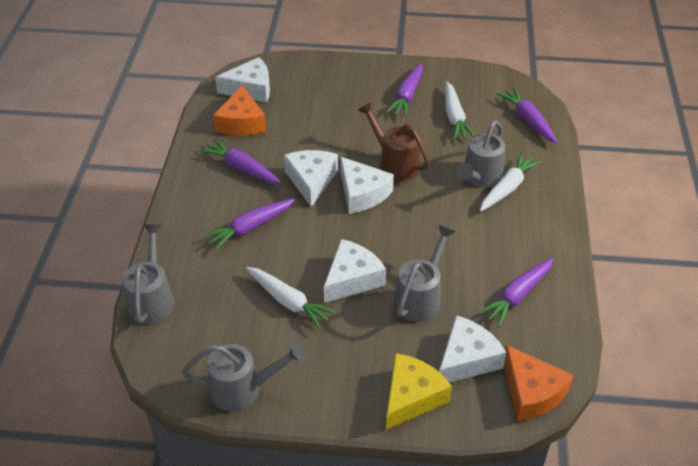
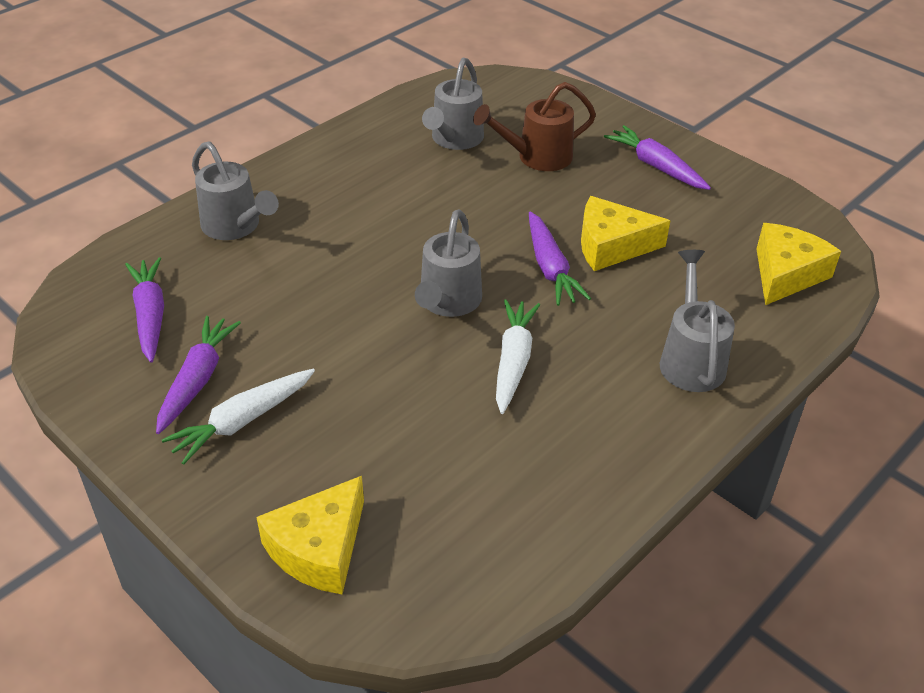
orange cheese: [213,85,266,136] [504,345,574,421] = 2 -> none = 0
purple carrot: [200,139,281,183] [203,198,295,250] [386,63,423,117] [478,258,553,327] [497,88,557,143] = 5 -> [125,257,164,363] [156,316,241,434] [529,212,591,306] [604,125,711,190] = 4
white carrot: [246,267,337,329] [445,81,475,140] [480,153,541,211] = 3 -> [162,369,315,465] [496,299,540,414] = 2
white cheese: [215,57,270,103] [284,150,338,207] [324,239,386,303] [340,157,394,214] [439,315,506,383] = 5 -> none = 0
yellow cheese: [386,353,452,430] = 1 -> [256,476,364,594] [581,196,671,271] [757,223,841,305] = 3

